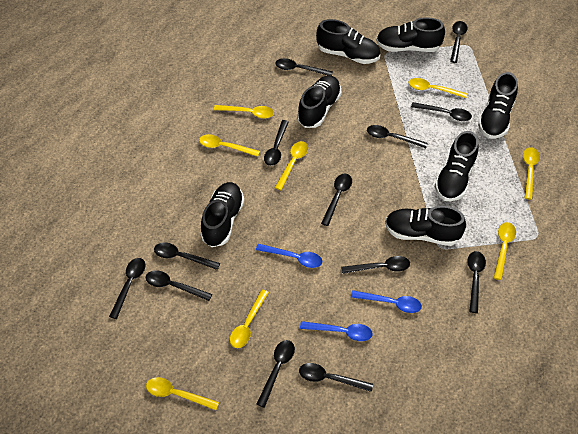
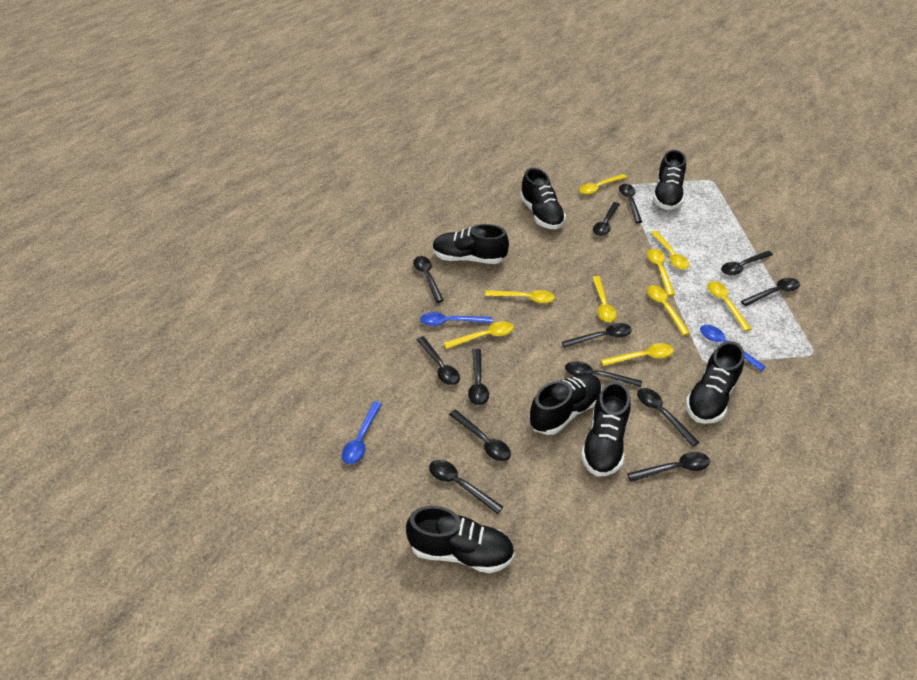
yellow spoon: [146,377,219,410] [199,134,260,157] [214,105,274,118] [230,289,269,348] [275,141,308,190] [409,78,467,98] [494,222,516,280] [523,147,540,200] = 8 -> [444,321,514,349] [485,290,555,303] [579,174,627,195] [592,276,617,322] [601,343,674,366] [647,249,675,296] [647,285,690,336] [651,231,689,270] [707,281,751,331] = 9

